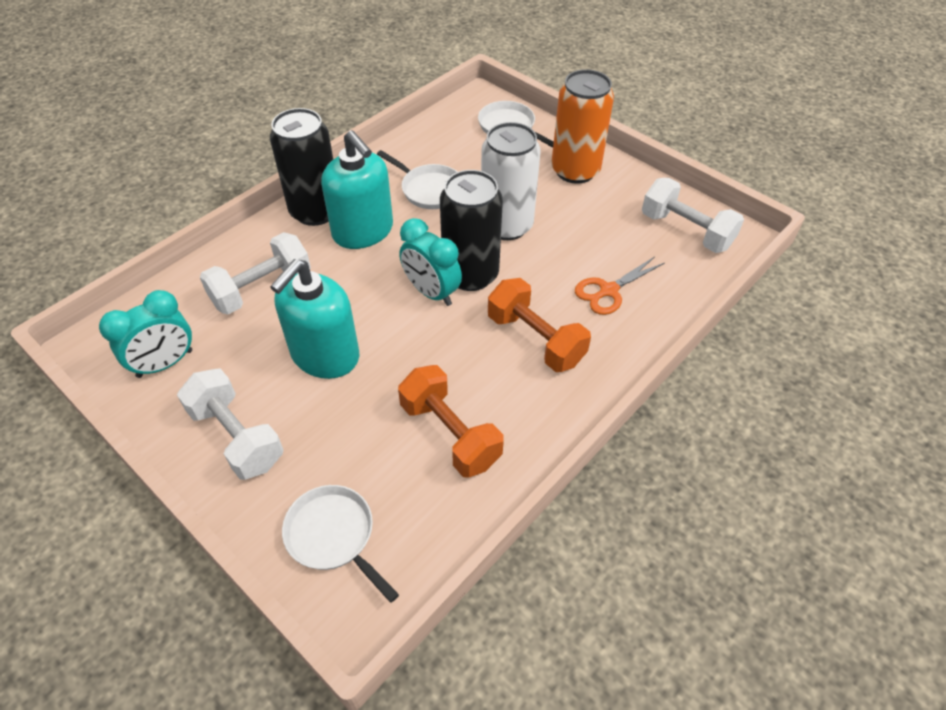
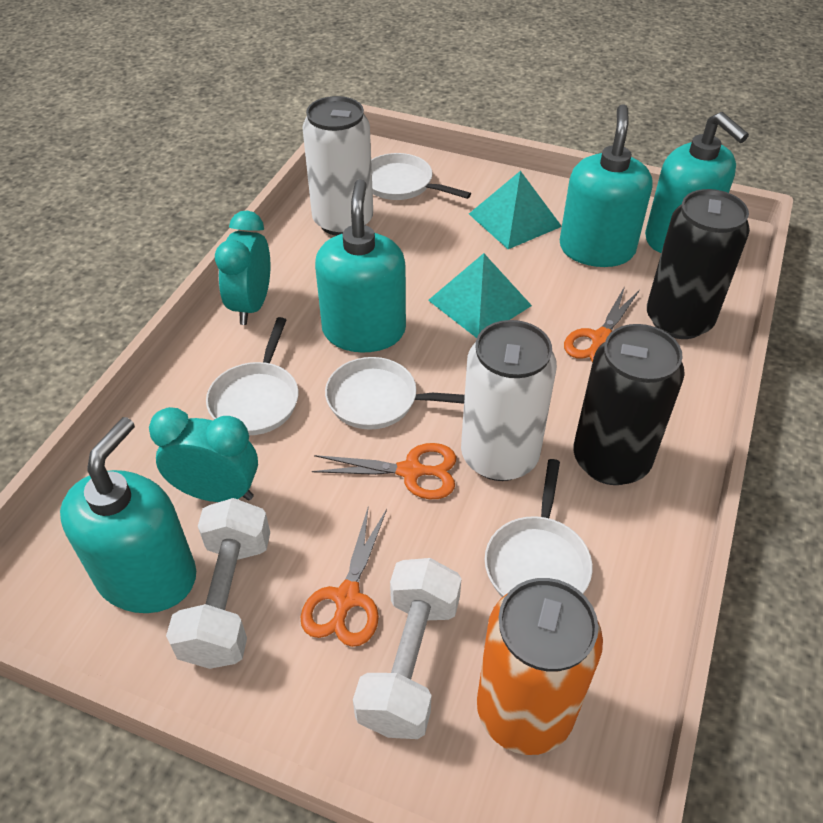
orange dumbbell: [398,365,504,478] [488,278,591,372] = 2 -> none = 0
orange scissors: [575,256,665,315] = 1 -> [301,505,387,647] [312,443,456,499] [564,286,640,363] = 3
turquoise pyramid: none = 0 -> [428,253,532,338] [469,171,562,249] = 2
turquoise soap dispenser: [270,259,359,379] [321,130,393,249] = 2 -> [60,417,196,613] [315,179,406,352] [560,104,653,267] [645,112,749,253] = 4
white can: [481,122,541,240] = 1 -> [302,96,373,236] [461,320,557,481] = 2
white dumbbell: [177,369,283,480] [200,232,311,314] [642,178,744,253] = 3 -> [166,498,270,669] [353,558,462,739] = 2
white pan: [282,485,399,603] [377,150,457,209] [478,101,554,148] = 3 -> [206,317,298,435] [325,357,465,430] [371,153,471,200] [485,459,592,597] = 4

